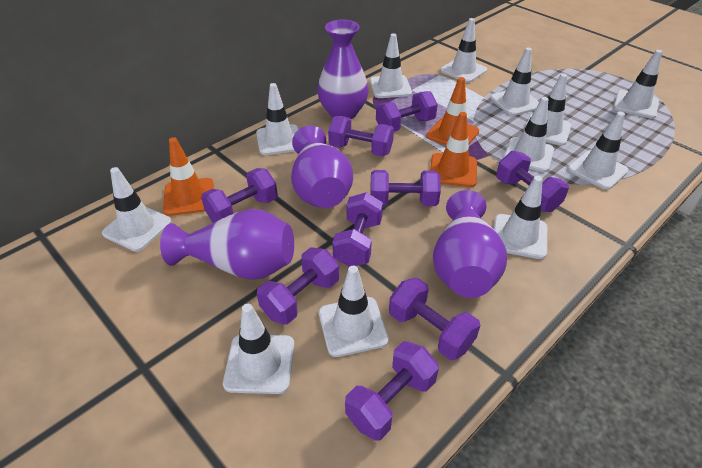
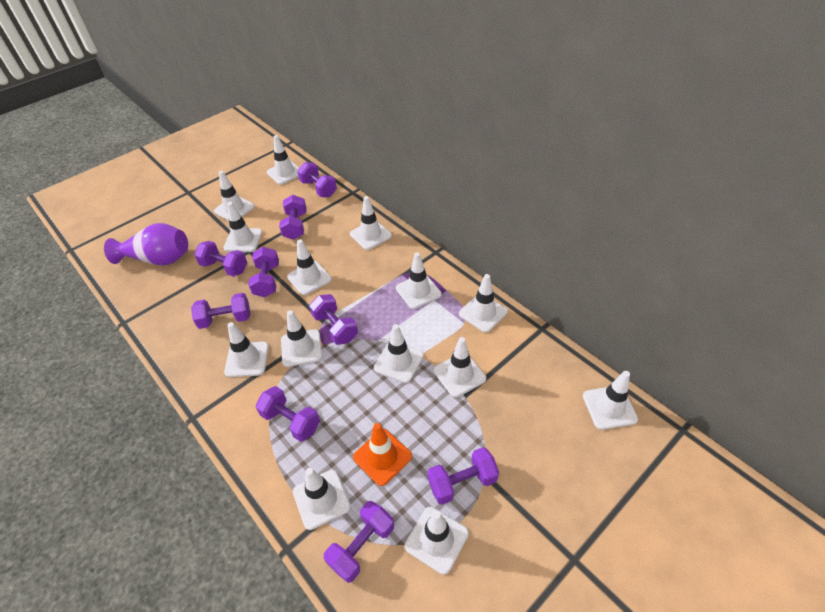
orange traffic cone: [163,137,214,216] [426,77,479,145] [430,112,477,187] = 3 -> [353,423,412,486] = 1
purple vase: [160,209,294,280] [291,125,353,208] [317,19,369,119] [433,190,507,298] = 4 -> [104,223,188,266] = 1
white traffic cone: [102,167,172,252] [223,304,294,394] [256,83,299,155] [319,266,389,357] [370,33,412,98] [440,18,487,83] [490,47,539,116] [494,176,547,259] [503,97,554,172] [523,73,571,146] [568,112,629,190] [613,50,662,119] = 12 -> [214,171,255,221] [223,202,262,252] [224,322,269,377] [267,135,299,185] [281,310,322,367] [287,239,332,295] [293,468,351,530] [350,196,392,250] [374,324,424,383] [396,252,441,309] [405,507,469,575] [434,337,486,398] [459,274,508,333] [583,371,638,430] = 14

